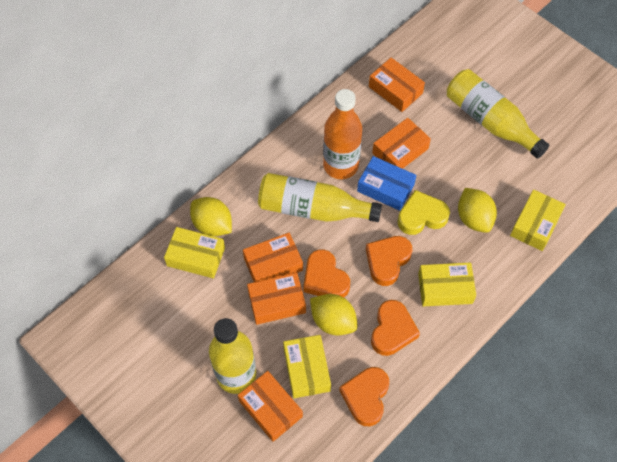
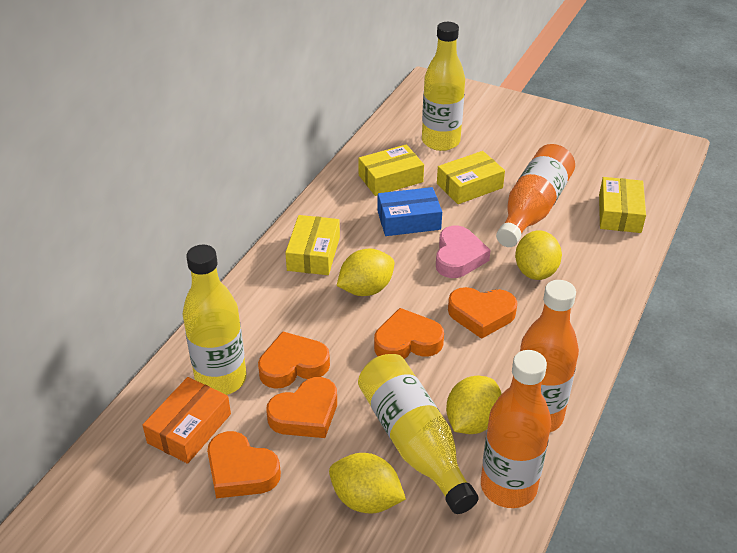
orange bottle: [323,89,362,179] = 1 -> [481,350,551,508] [496,144,575,247] [520,280,579,432] = 3
orange box: [238,371,303,442] [243,233,303,282] [247,273,306,325] [369,58,425,112] [372,118,431,169] = 5 -> [142,377,231,464] = 1
orange heart: [303,249,350,297] [339,367,389,426] [366,236,413,286] [371,300,420,356] = 4 -> [207,431,281,498] [258,331,330,389] [266,377,337,438] [374,308,444,359] [448,287,517,339] = 5
pink heart: none = 0 -> [436,226,491,278] = 1
yellow heart: [398,190,450,235] = 1 -> none = 0
yellow lemon: [190,197,232,236] [310,294,358,336] [458,188,497,233] = 3 -> [329,453,406,513] [337,249,394,296] [446,376,502,434] [515,230,562,280] = 4

